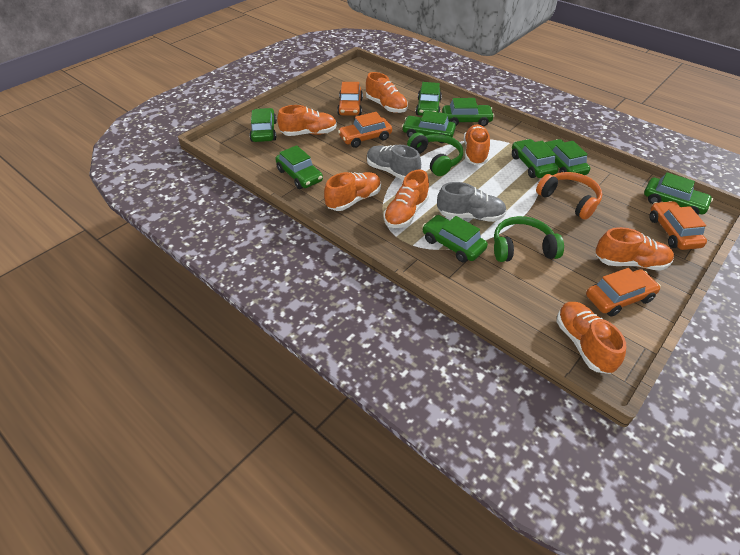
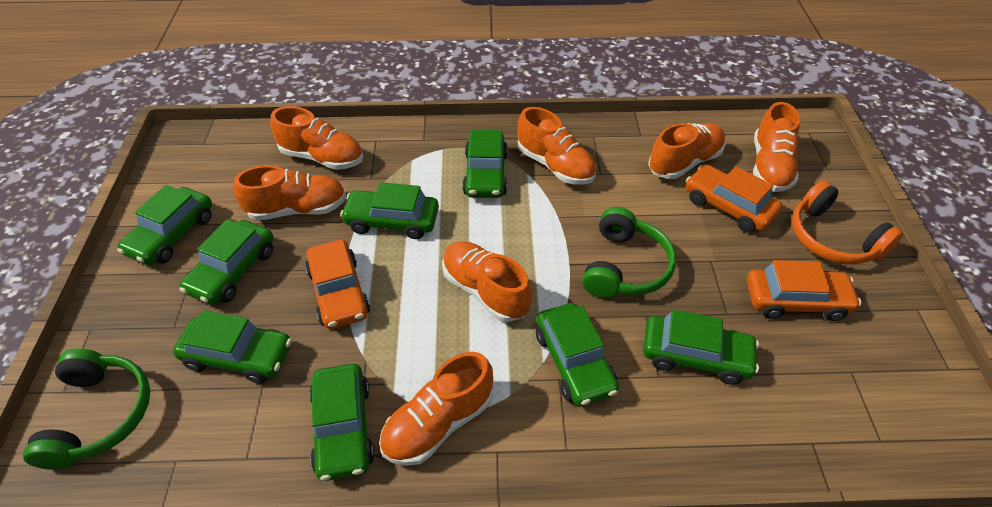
green car: [249,108,277,142] [276,145,323,189] [402,110,456,143] [416,82,442,116] [422,215,488,262] [442,98,495,126] [512,139,559,178] [544,139,590,175] [644,172,713,215] = 9 -> [117,185,212,265] [173,310,292,384] [180,219,274,305] [310,364,374,481] [340,182,439,239] [462,130,508,198] [536,303,619,407] [643,309,759,385] = 8
grey shoe: [367,145,421,180] [437,182,507,222] = 2 -> none = 0
orange car: [337,82,363,116] [338,112,392,148] [586,268,661,317] [649,201,707,250] = 4 -> [305,240,370,329] [686,164,782,233] [747,260,861,321] = 3

